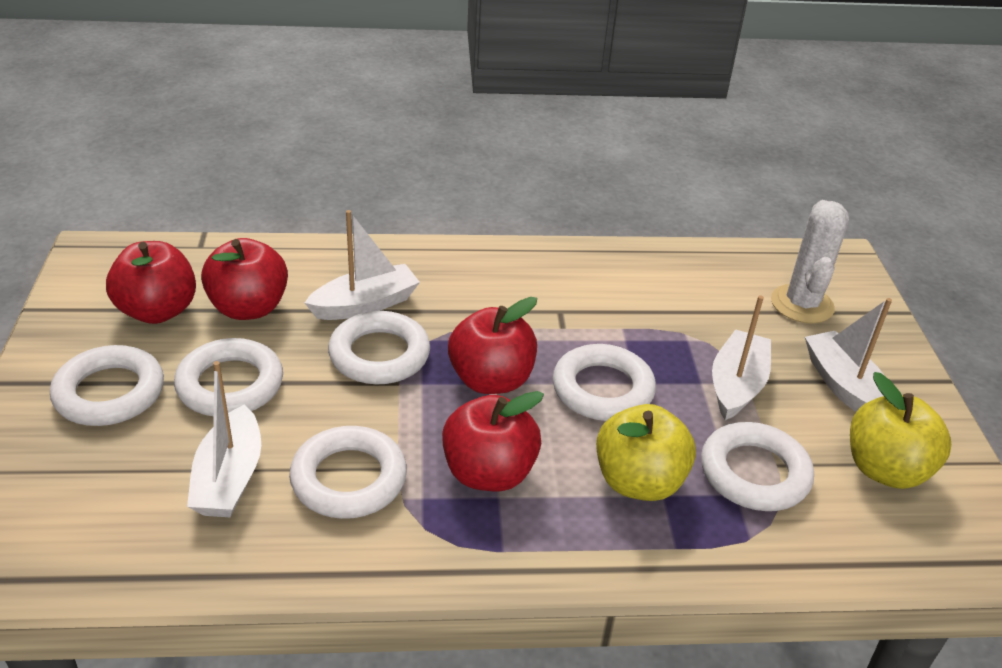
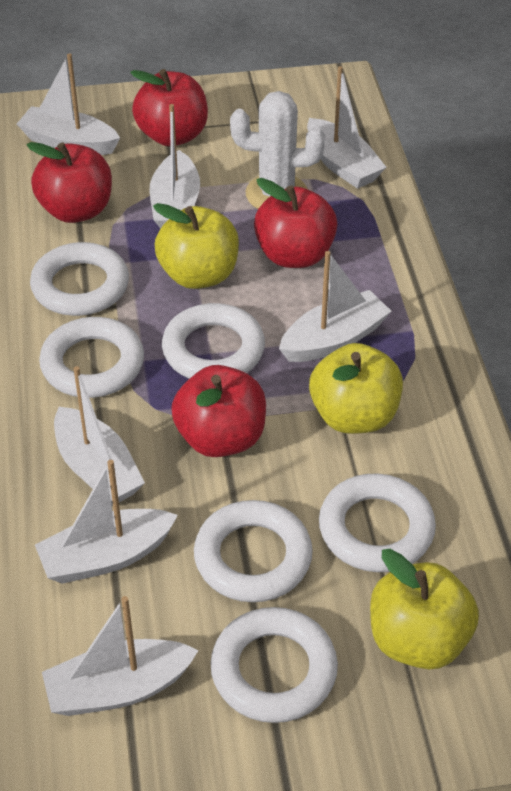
white boat: [187,361,261,517] [305,210,420,320] [712,295,771,420] [805,298,892,412] = 4 -> [17,53,120,155] [35,460,178,584] [42,596,199,716] [54,366,145,506] [149,104,200,228] [279,251,391,362] [307,66,386,189] = 7
yellow apple: [596,404,696,501] [850,372,951,489] = 2 -> [153,203,239,289] [309,343,403,434] [370,549,479,669] = 3

